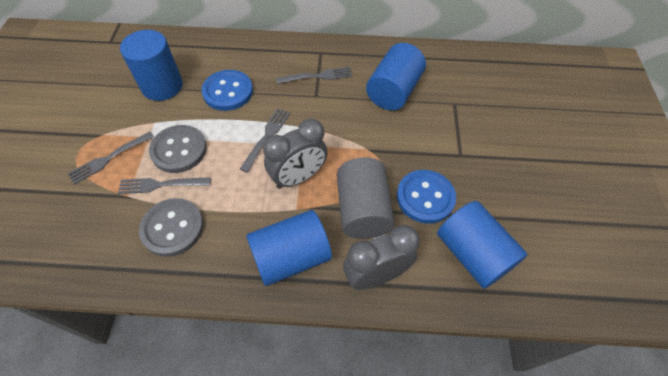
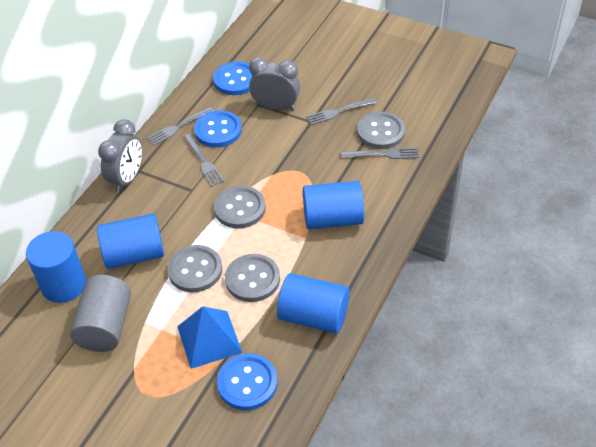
blue button: [202,70,253,111] [397,170,456,224] = 2 -> [194,110,242,147] [213,61,252,95] [217,354,277,410] = 3
blue pyramid: none = 0 -> [177,306,242,369] = 1
grey button: [139,198,203,257] [149,125,207,173] = 2 -> [167,245,222,292] [214,186,266,229] [225,254,280,302] [357,111,405,149] = 4

